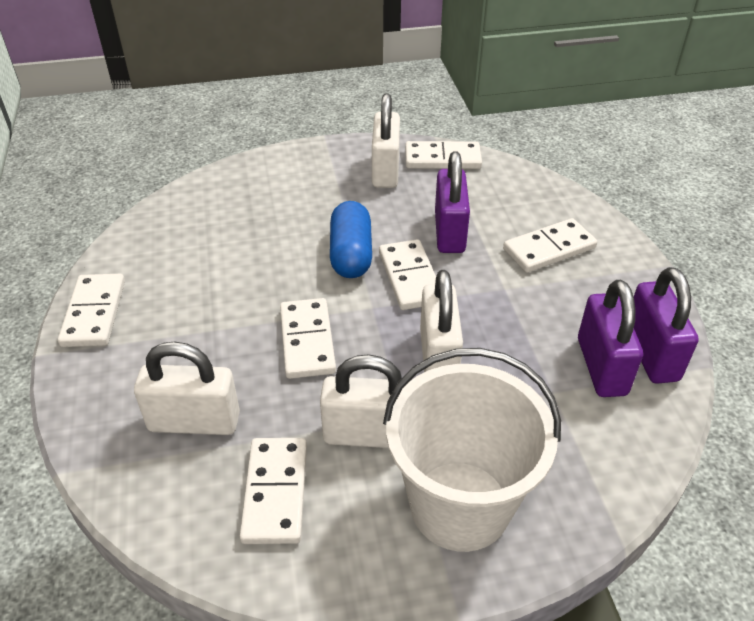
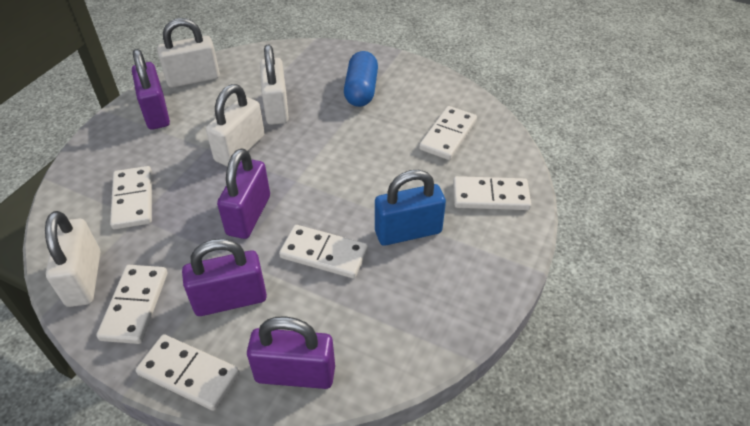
blue padlock: none = 0 -> [375,170,446,246] = 1
purple padlock: [435,152,470,253] [578,280,643,397] [634,267,699,384] = 3 -> [132,49,170,130] [182,239,267,316] [217,148,270,239] [247,316,335,389] = 4
white bucket: [383,348,561,552] = 1 -> none = 0

